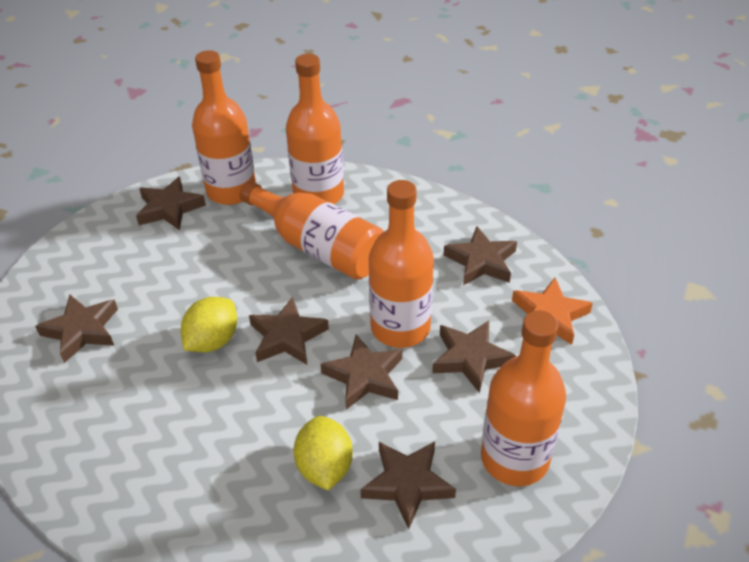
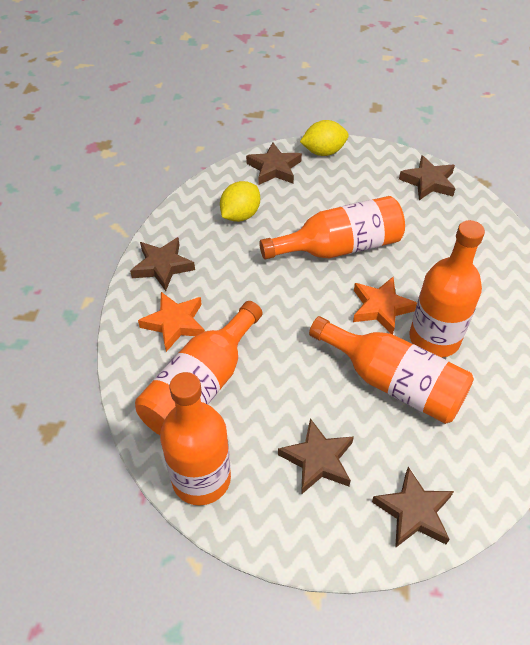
brown star: [35,294,118,363] [136,177,206,230] [249,297,329,365] [321,335,402,410] [360,441,456,529] [432,321,516,393] [443,226,517,285] = 7 -> [130,237,195,291] [246,142,302,185] [278,418,354,495] [372,467,454,548] [399,155,456,200] = 5
orange star: [512,278,593,345] = 1 -> [138,292,205,352] [353,277,417,334] = 2

